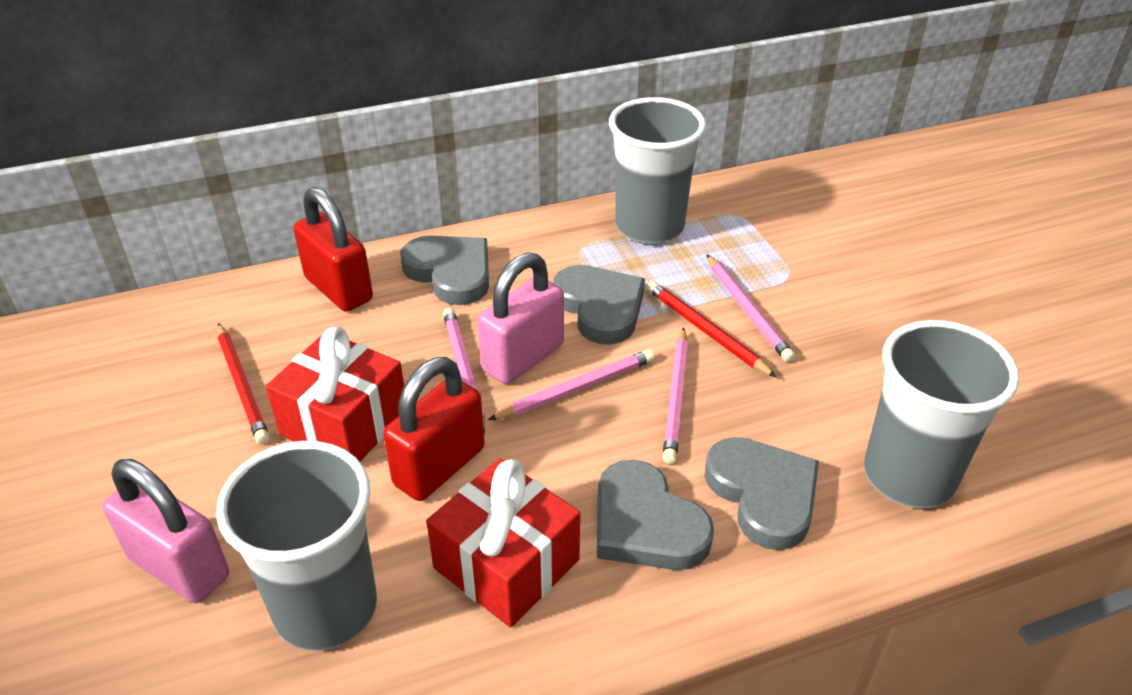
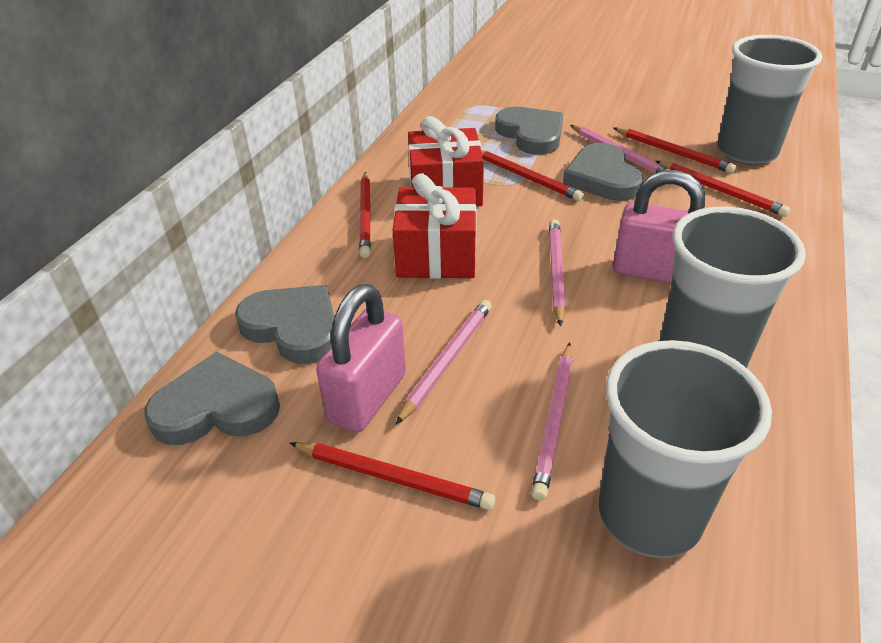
red padlock: [293,187,373,312] [383,357,485,501] = 2 -> none = 0
red pencil: [218,323,270,445] [647,281,777,378] = 2 -> [290,442,496,510] [359,172,371,258] [481,150,584,201] [614,127,736,173] [656,161,790,217] = 5

